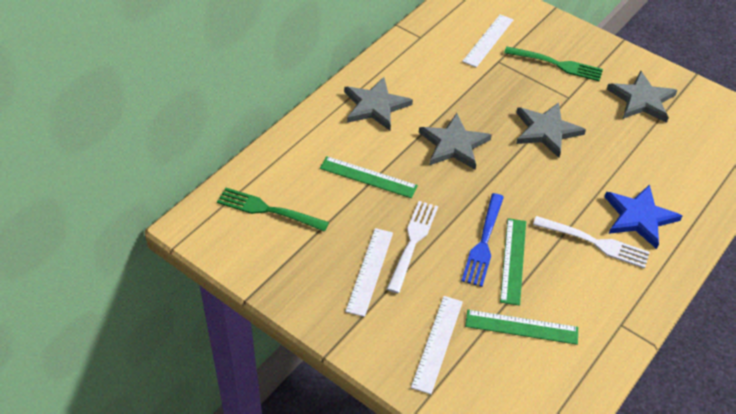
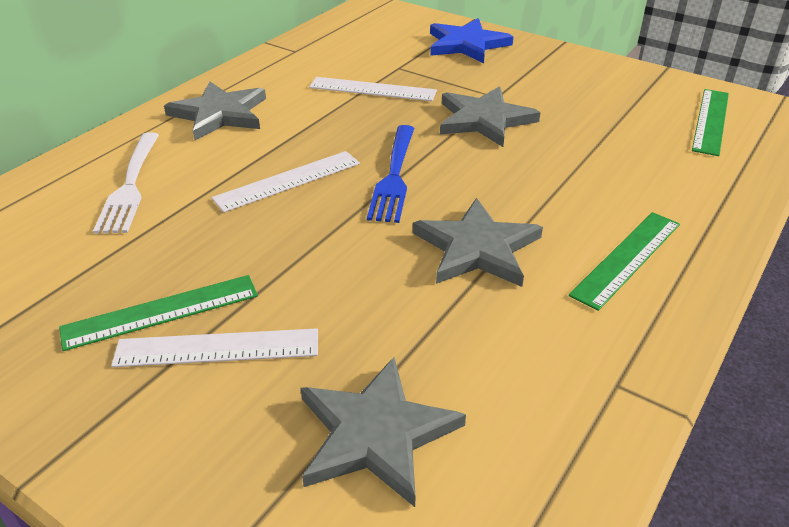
green fork: [217,188,329,232] [504,46,603,81] = 2 -> none = 0
white fork: [387,201,438,293] [533,216,650,269] = 2 -> [93,132,159,234] = 1

